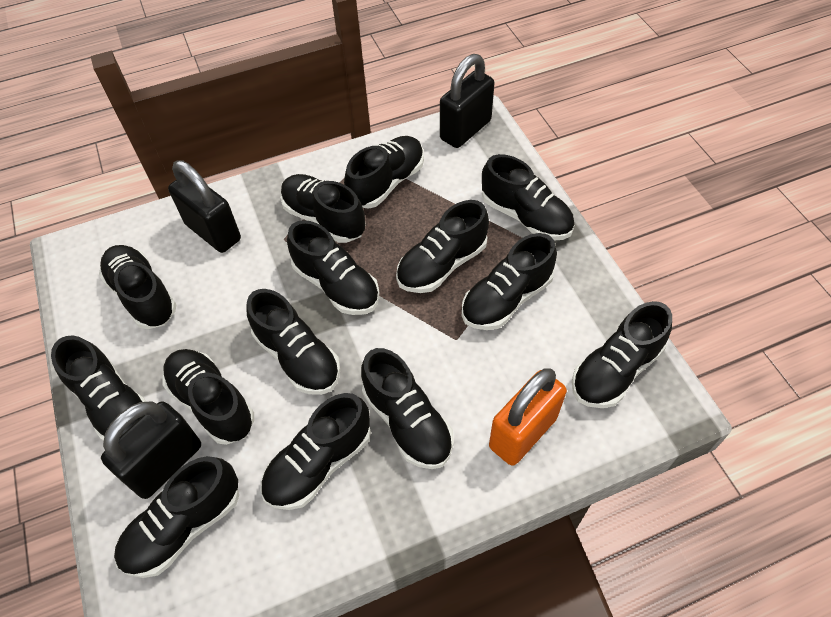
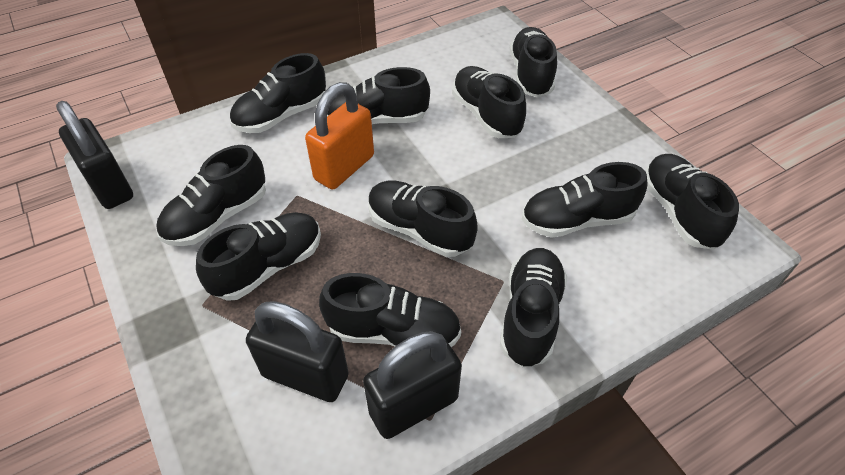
black shoe: [51,335,147,441] [99,245,177,329] [114,456,239,578] [162,349,254,445] [246,289,340,395] [260,393,371,510] [280,174,366,243] [287,220,379,315] [344,136,424,209] [361,348,454,469] [396,200,489,293] [462,233,557,330] [482,154,574,241] [572,301,672,408] = 14 -> [156,145,266,246] [196,212,321,301] [230,53,326,133] [319,273,461,347] [327,67,430,124] [368,181,478,257] [452,66,526,138] [500,248,567,367] [510,27,557,98] [522,162,647,238] [646,154,739,250] = 11

